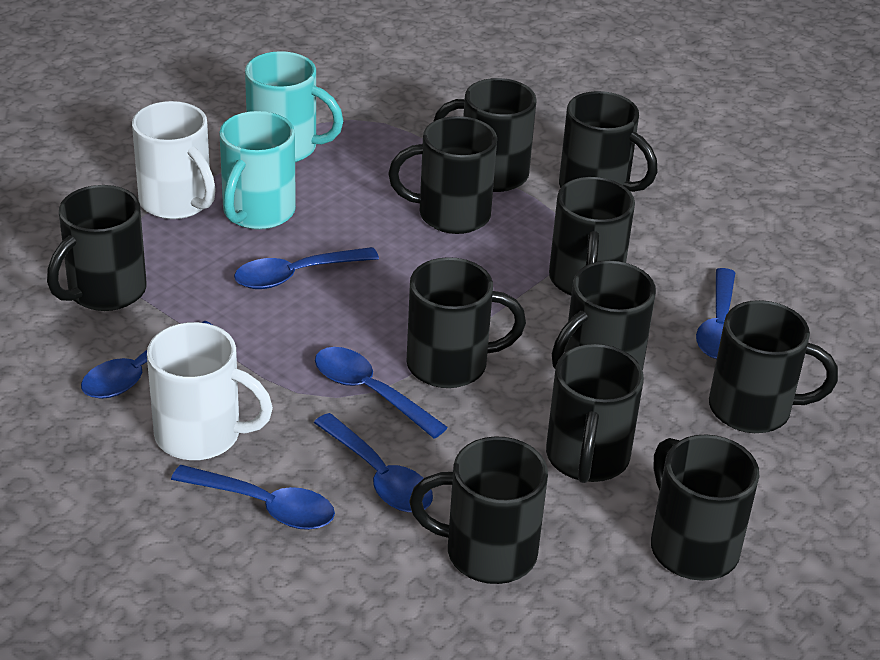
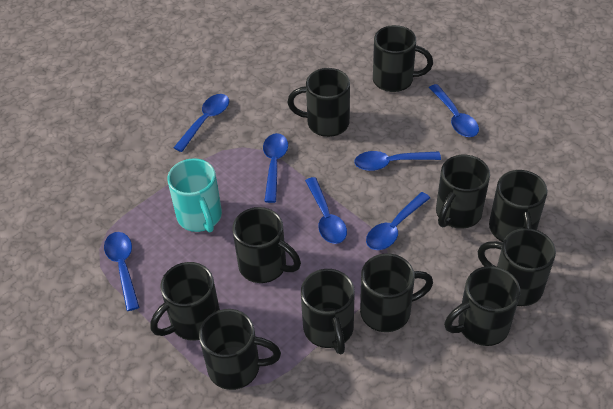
blue spoon: [81,321,212,399] [171,465,335,530] [234,247,379,289] [314,413,433,512] [315,347,448,439] [696,268,735,359] = 6 -> [104,232,139,311] [174,94,229,152] [263,133,288,203] [305,177,347,244] [354,151,441,171] [366,192,430,250] [429,84,479,137] = 7
turquoise mug: [219,111,296,230] [245,51,343,162] = 2 -> [167,158,222,233] = 1
white mug: [132,101,216,219] [147,322,273,460] = 2 -> none = 0

